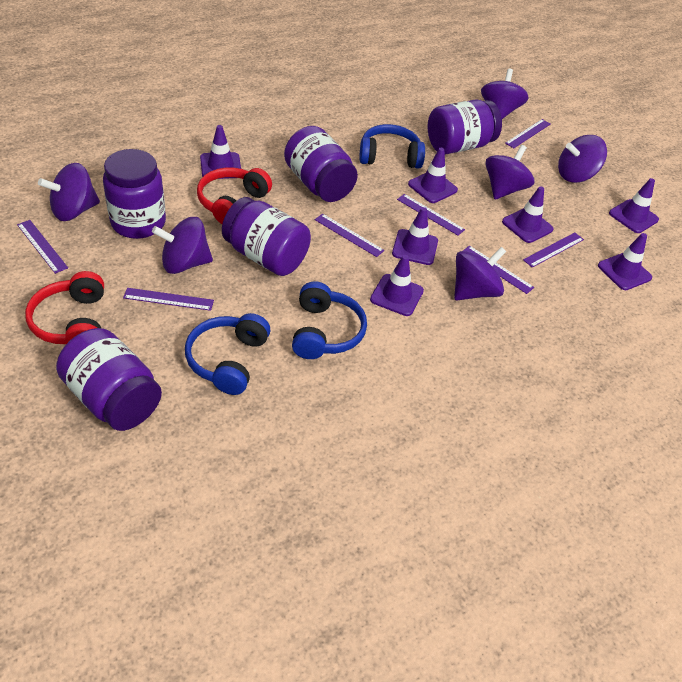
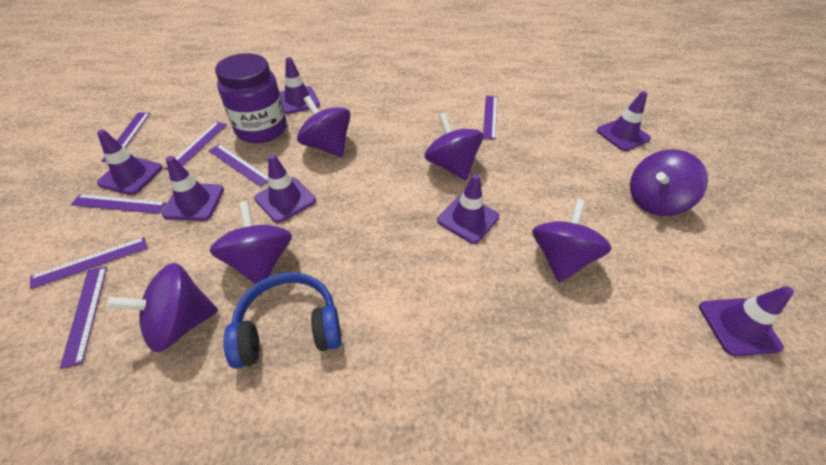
blue headphones: [185,313,271,395] [292,281,367,359] [359,124,425,169] = 3 -> [223,272,341,369] = 1
purple jar: [56,328,162,431] [103,149,166,239] [222,197,311,276] [284,126,358,202] [428,99,502,154] = 5 -> [215,53,287,143] = 1
red headphones: [25,271,104,344] [197,167,272,224] = 2 -> none = 0

